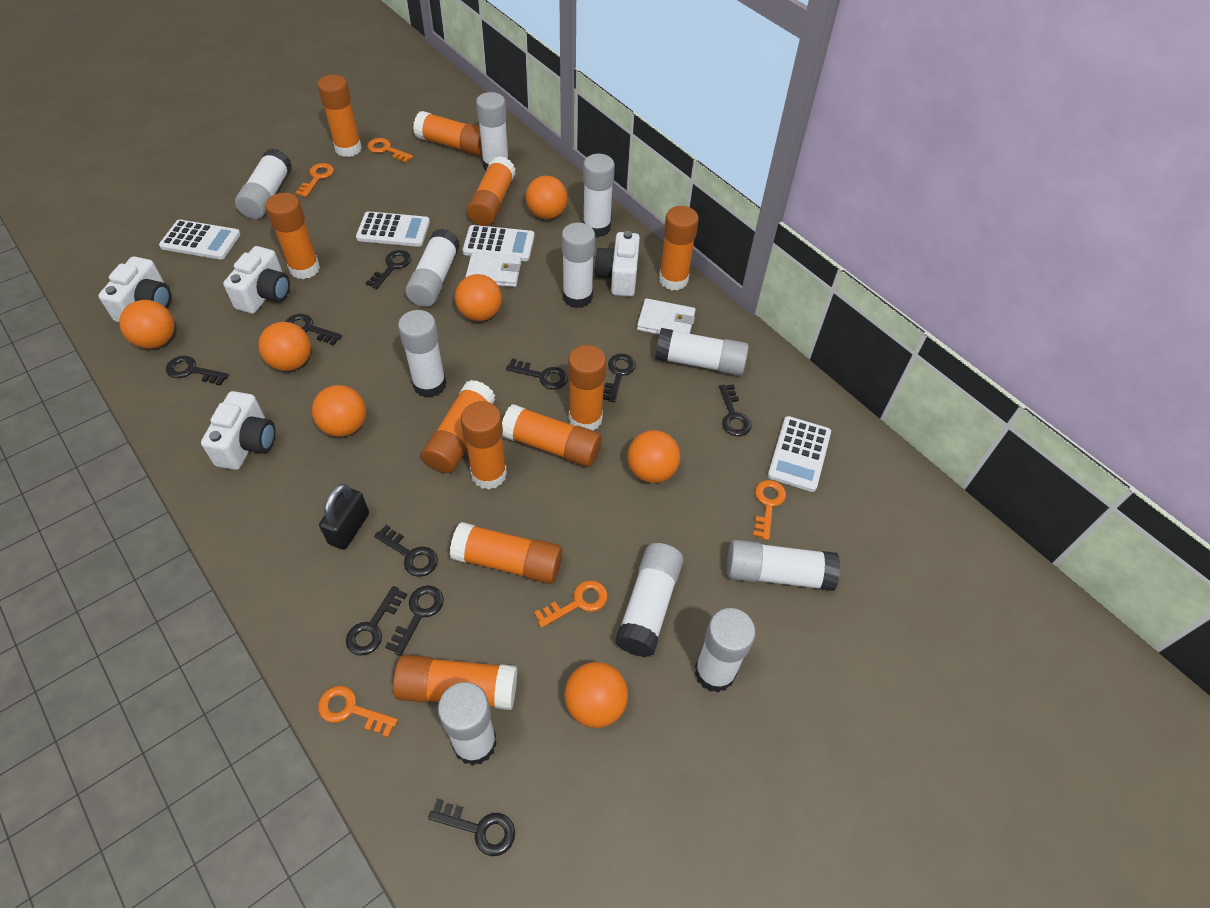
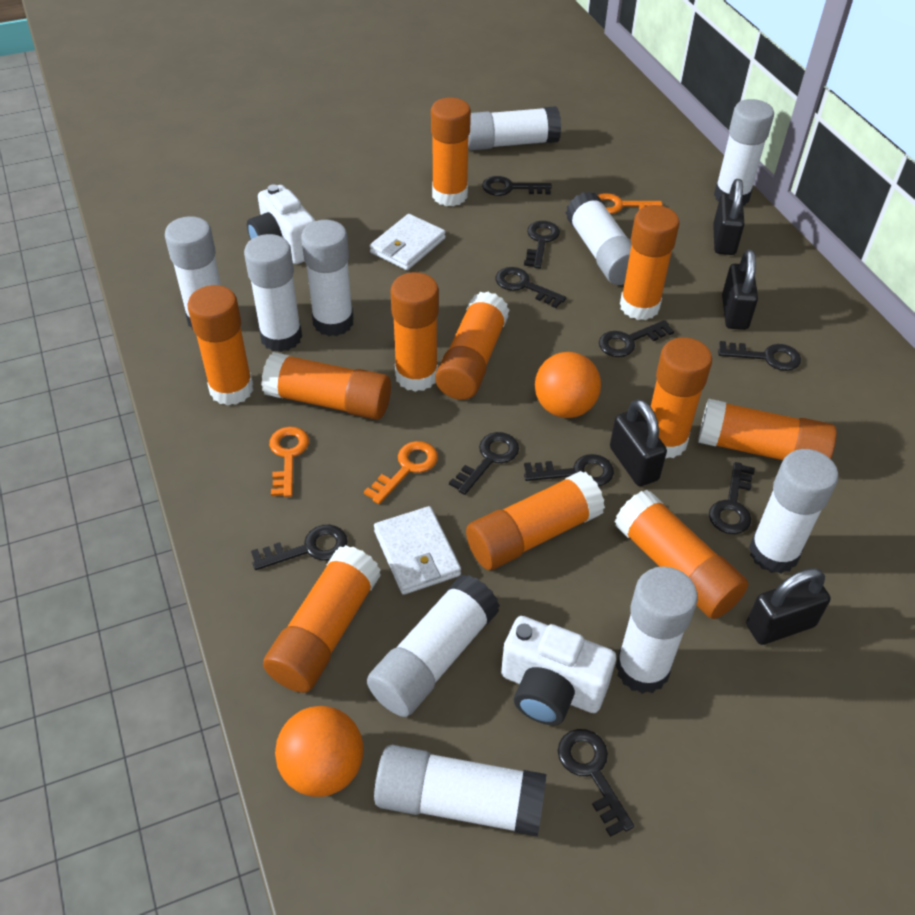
black padlock: [319,484,369,550] = 1 -> [610,399,667,486] [713,179,744,255] [722,250,758,330] [746,568,831,645] = 4
orange ball: [119,300,175,349] [258,322,311,371] [312,385,366,437] [455,274,502,321] [526,176,568,219] [564,662,628,728] [627,430,680,483] = 7 -> [275,706,363,797] [535,352,601,418] = 2
orange key: [295,163,334,197] [318,686,398,737] [367,138,413,163] [534,580,608,628] [753,480,786,540] = 5 -> [269,426,309,497] [364,441,438,504] [597,193,663,214] = 3
white calculator: [159,219,241,259] [356,211,430,247] [462,225,534,261] [768,416,831,492] = 4 -> none = 0
white camera: [98,256,171,322] [201,391,276,470] [223,246,290,314] [594,231,640,297] = 4 -> [247,184,315,264] [501,616,616,725] = 2
white glue stick: [235,148,292,219] [398,310,446,398] [405,229,460,307] [438,682,497,766] [476,92,509,170] [562,223,595,308] [583,154,615,237] [615,543,684,657] [655,328,749,376] [695,608,756,693] [727,540,840,591] = 11 -> [165,216,221,330] [244,234,302,352] [301,220,354,336] [367,574,500,717] [374,745,546,837] [468,106,561,150] [566,191,632,285] [615,566,698,694] [714,99,774,205] [749,449,838,574] = 10

